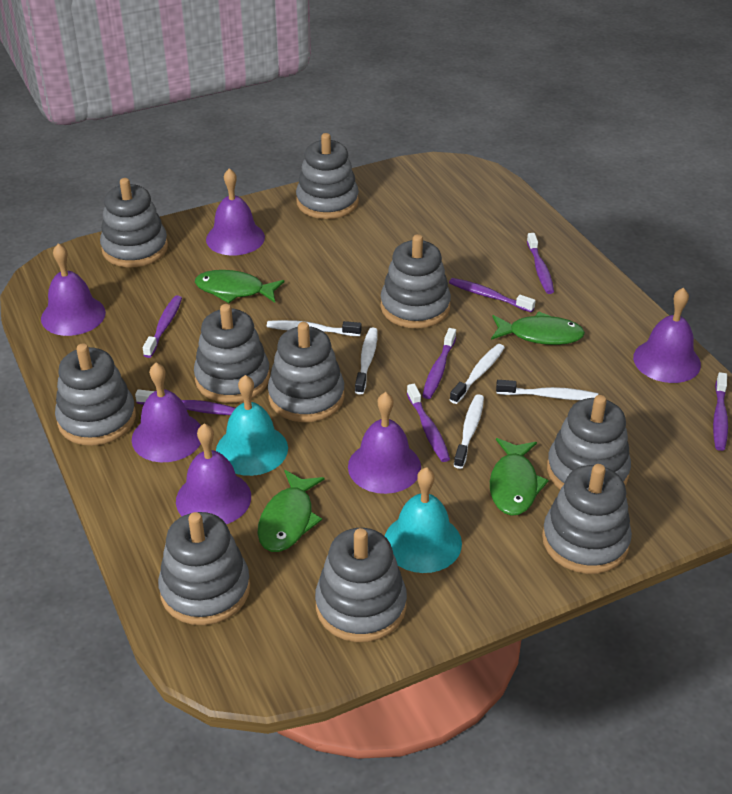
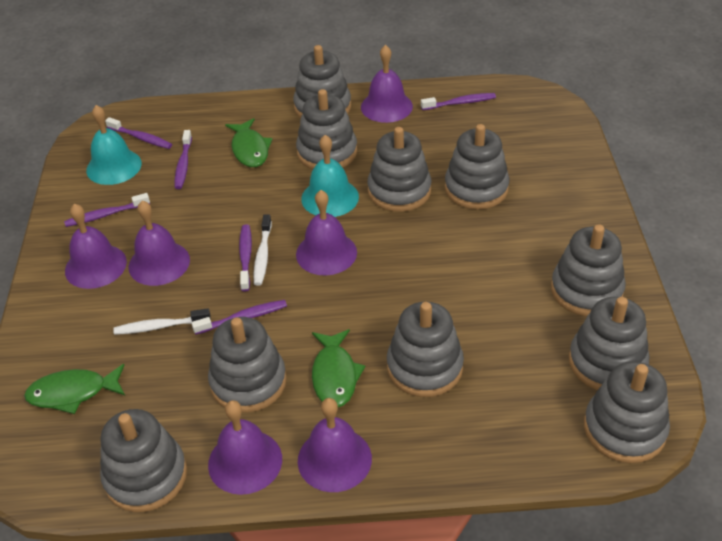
green fish: [195,270,285,303] [257,470,325,552] [490,438,549,516] [491,312,585,345] = 4 -> [24,364,125,414] [225,118,273,167] [312,329,365,407] = 3
purple toothbrush: [135,389,236,415] [143,295,182,358] [407,384,450,462] [422,328,456,399] [449,278,536,312] [527,233,554,294] [713,372,728,451] = 7 -> [64,193,150,227] [105,117,172,149] [175,130,192,189] [191,300,287,335] [239,224,252,292] [421,93,496,110] = 6
white toothbrush: [267,320,362,336] [355,327,378,395] [450,344,505,404] [454,394,484,469] [496,380,598,400] = 5 -> [113,308,211,335] [254,214,272,286] = 2

